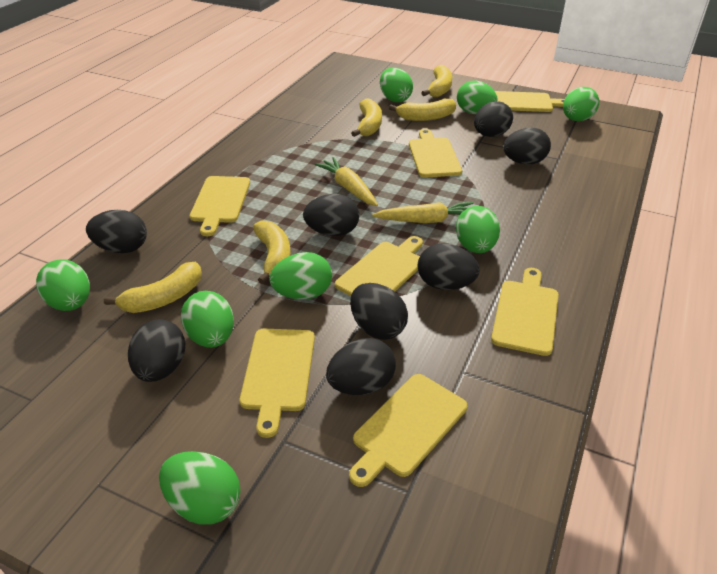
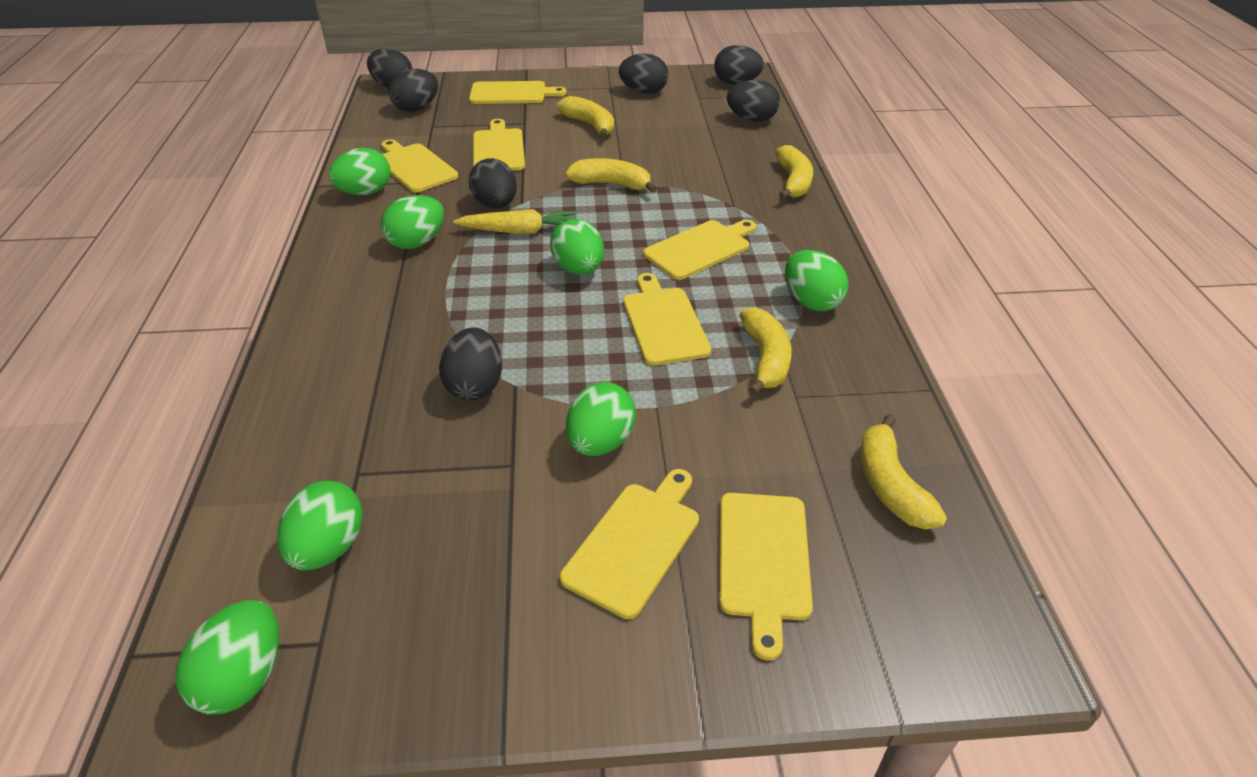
black egg: [86,210,147,253] [128,319,185,382] [303,194,359,236] [326,338,396,395] [350,283,408,340] [418,243,480,290] [474,101,513,137] [503,128,551,165] = 8 -> [367,48,412,88] [389,69,438,112] [439,328,502,401] [469,158,517,209] [619,54,668,94] [714,45,764,84] [727,80,780,122] = 7
green egg: [36,259,90,311] [159,451,241,525] [181,291,234,348] [269,252,332,300] [380,67,413,102] [456,206,500,253] [457,80,497,114] [563,87,599,121] = 8 -> [175,600,279,714] [277,481,363,570] [328,148,390,195] [381,195,444,249] [550,219,604,275] [566,382,636,456] [785,250,849,311] = 7
yellow carrot: [314,157,378,206] [372,202,473,223] = 2 -> [453,209,578,234] = 1

